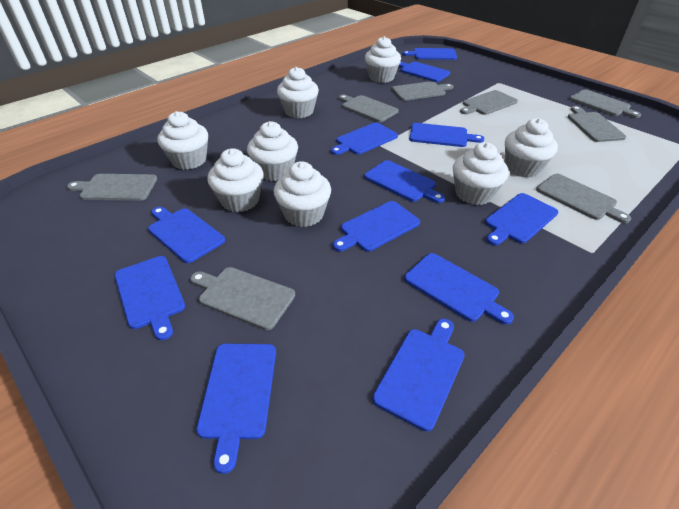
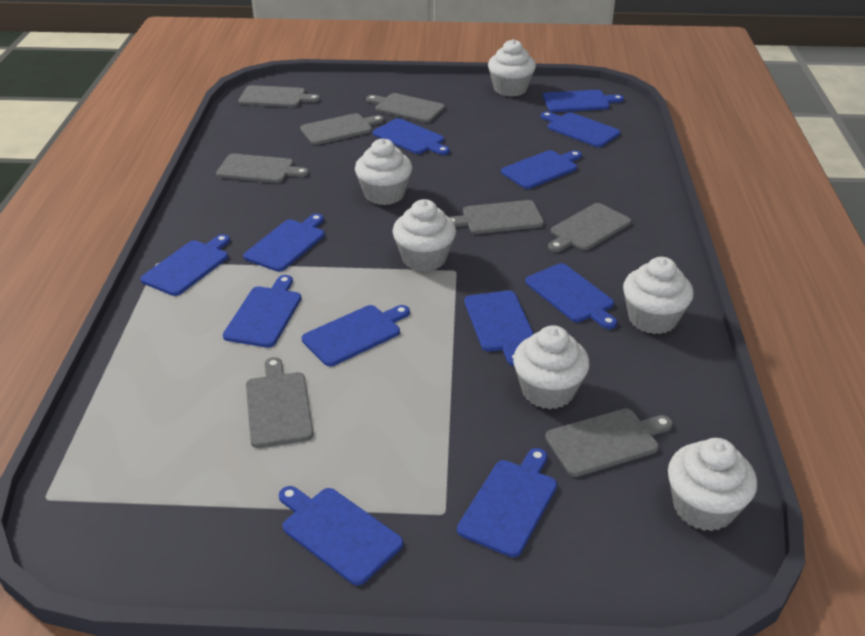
white cupcake: [157,111,208,170] [207,148,264,212] [247,121,298,181] [274,161,331,227] [277,67,319,118] [365,36,401,83] [453,142,509,205] [505,118,558,178] = 8 -> [355,139,412,205] [392,199,456,272] [488,39,536,97] [513,325,590,409] [623,257,694,334] [668,438,757,531] = 6

